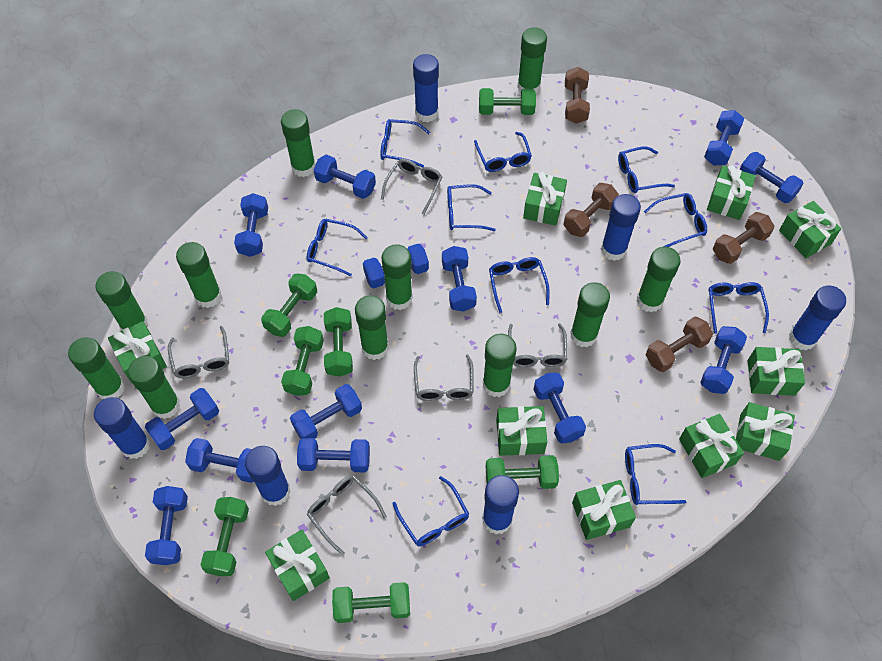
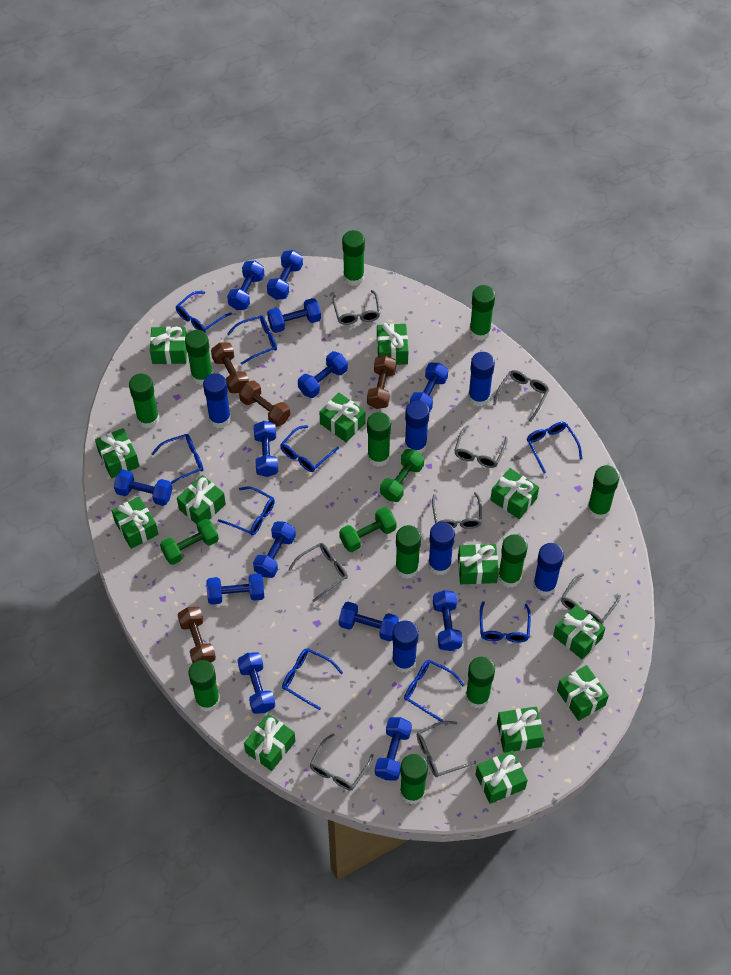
blue glasses: [307,219,368,276] [380,119,430,168] [393,476,469,546] [447,184,496,231] [474,132,532,172] [489,257,550,313] [618,146,675,193] [625,444,686,505] [644,193,707,247] [708,282,769,334] = 10 -> [151,434,203,484] [176,291,232,332] [218,486,275,536] [227,315,277,365] [280,425,339,472] [282,648,343,710] [404,660,464,722] [480,602,531,643] [527,422,582,474] = 9
green dumbbell: [201,497,249,576] [261,273,317,337] [281,326,324,396] [324,307,353,377] [332,582,410,623] [479,88,536,115] [486,455,559,489] = 7 -> [160,519,219,565] [339,507,397,552] [380,449,424,502] = 3
green gift: [108,321,167,384] [265,529,330,601] [496,406,547,456] [523,172,567,226] [572,480,636,540] [679,414,744,478] [707,165,756,220] [736,402,795,461] [747,347,805,396] [779,201,841,258] = 10 -> [95,428,139,478] [112,497,159,549] [150,327,187,364] [177,475,226,524] [244,714,296,771] [320,393,366,443] [377,323,408,365] [458,544,499,584] [475,750,528,804] [490,468,539,519] [497,707,544,753] [553,605,605,659] [557,665,609,721] = 13
grey glasses: [168,326,229,378] [307,475,387,555] [381,159,442,215] [414,355,474,401] [508,323,567,367] = 5 -> [288,543,348,602] [309,733,374,790] [332,290,380,325] [417,721,476,777] [432,492,482,529] [454,425,507,468] [493,370,550,422] [561,573,621,624] = 8

